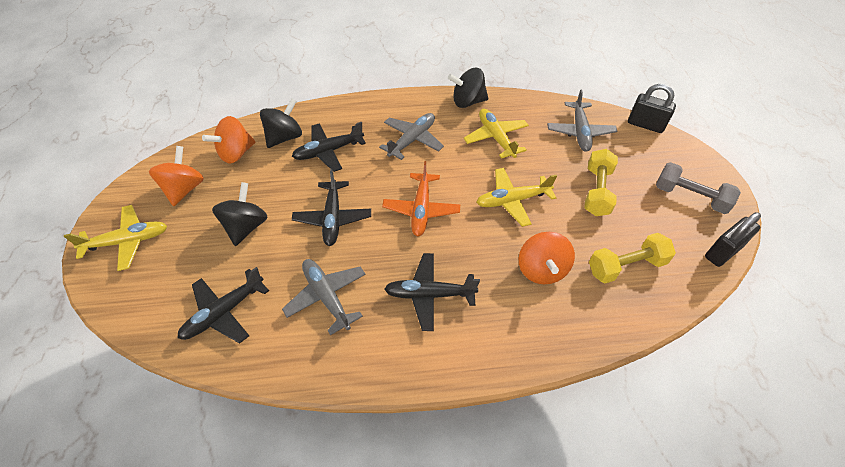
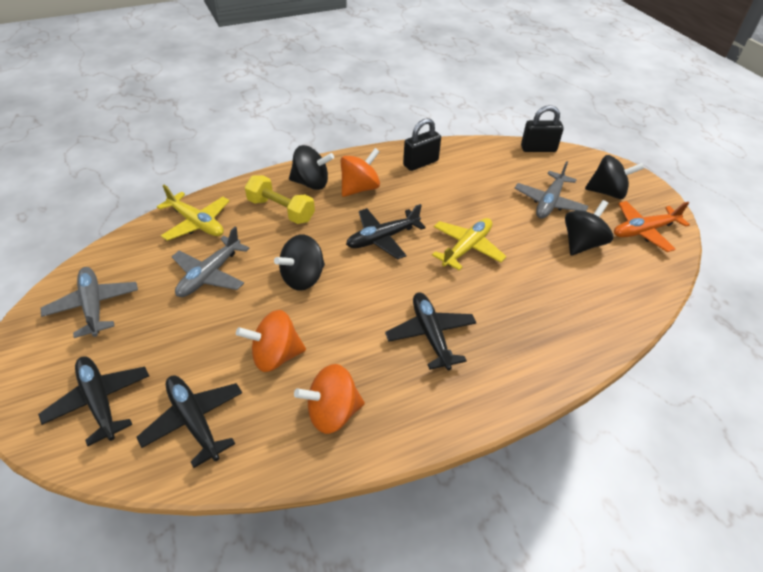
black spinning top: [212,182,267,246] [260,98,302,148] [448,68,488,108] = 3 -> [274,234,325,291] [289,145,334,190] [565,200,613,255] [585,155,644,199] = 4
grey dumbbell: [656,162,741,214] = 1 -> none = 0
yellow dumbbell: [584,149,618,216] [589,233,676,283] = 2 -> [245,175,315,224] = 1
yellow plane: [64,205,167,271] [463,109,529,159] [476,168,557,227] = 3 -> [157,185,229,241] [432,218,507,271] = 2

